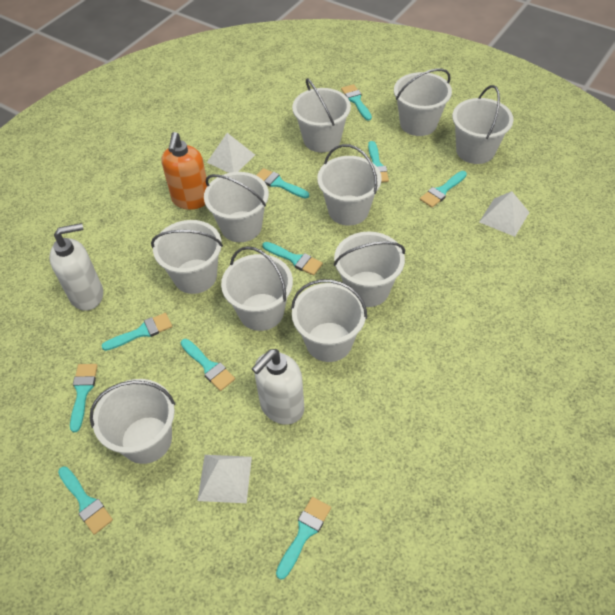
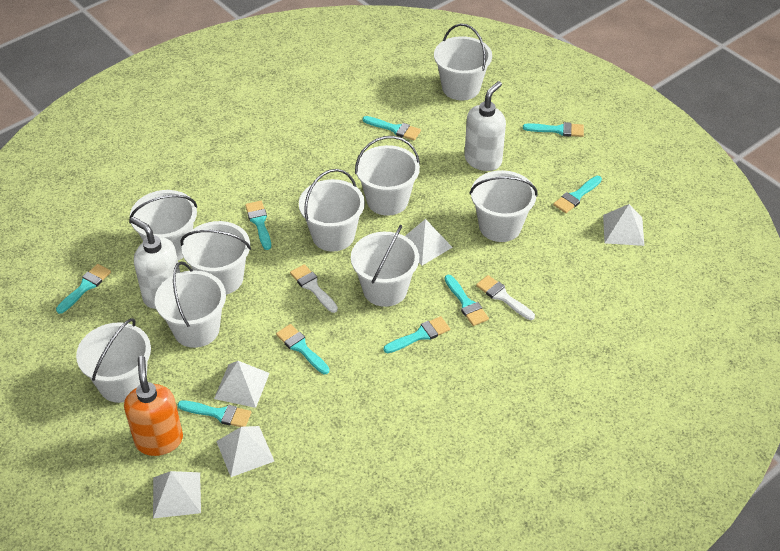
turquoise brush: [58,466,113,535] [70,364,98,432] [102,313,172,351] [181,339,235,391] [256,168,309,199] [262,242,323,276] [276,497,331,580] [341,84,372,121] [368,141,389,183] [420,171,467,208] = 10 -> [56,264,111,314] [177,400,251,427] [245,201,271,250] [276,324,329,374] [363,116,421,140] [383,316,450,353] [445,275,489,326] [523,122,584,137] [553,176,602,213] = 9
white brush: none = 0 -> [290,264,338,313] [476,275,535,320] = 2
white bucket: [90,379,175,464] [151,220,223,294] [204,172,269,242] [221,246,293,331] [291,279,367,362] [292,78,351,152] [317,144,382,226] [334,231,405,307] [394,68,452,136] [452,85,514,164] = 10 -> [76,318,151,403] [129,190,197,260] [155,262,226,348] [181,221,251,295] [299,169,365,252] [351,225,419,307] [355,136,420,216] [434,23,492,100] [470,170,538,242] = 9
white pyramid: [197,455,252,503] [207,133,255,173] [479,191,529,237] = 3 -> [153,471,201,518] [214,361,270,408] [216,426,274,477] [405,219,453,266] [603,204,644,246] = 5

